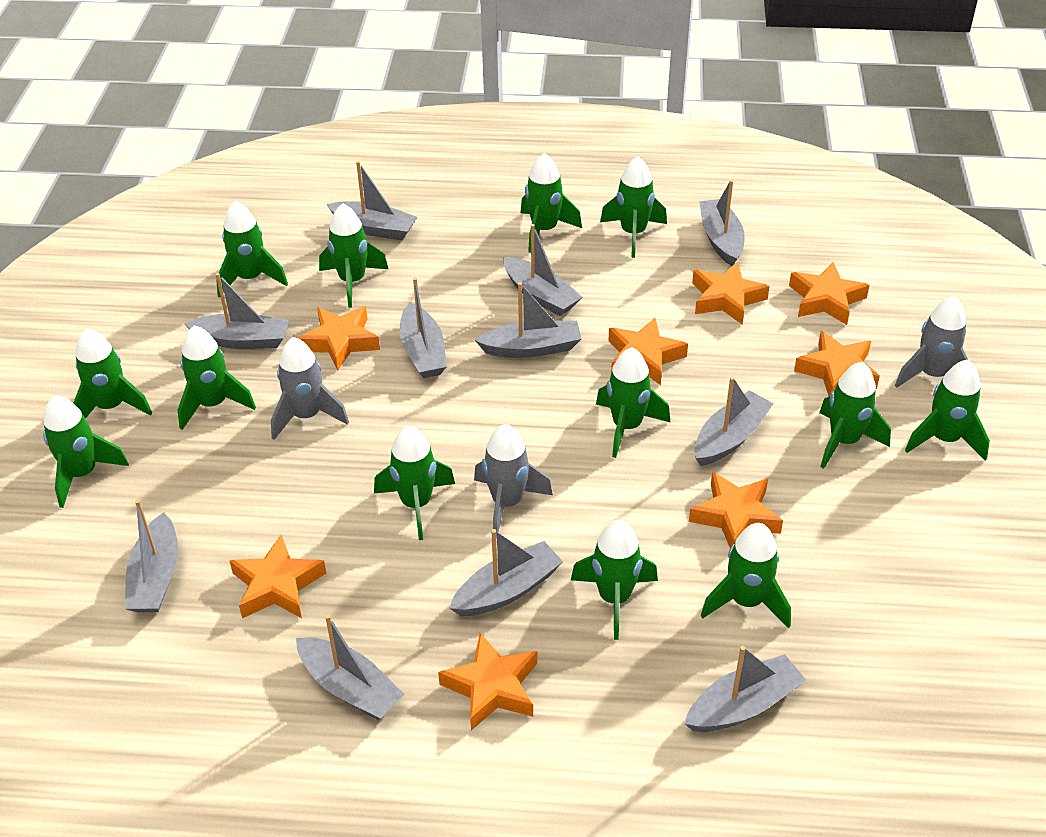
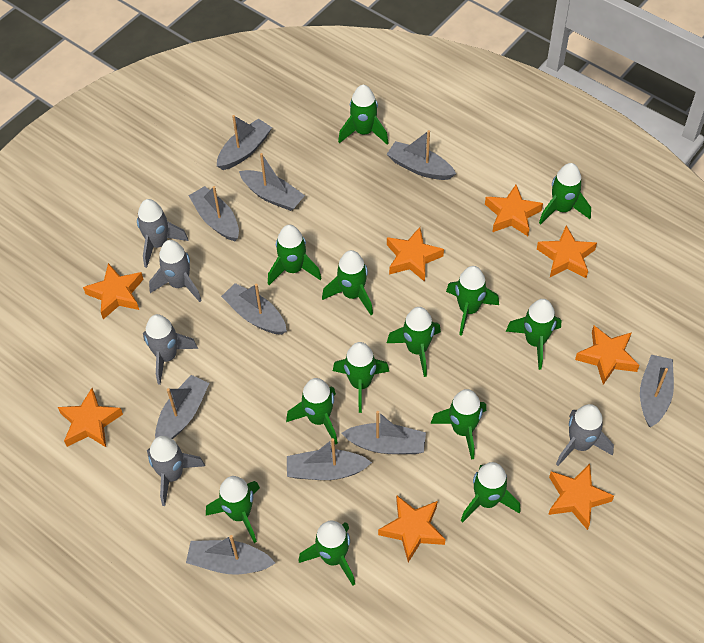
grey boat: [125,500,178,613] [184,273,289,349] [296,614,405,720] [327,161,418,240] [400,278,447,378] [449,529,563,616] [475,282,581,358] [503,224,582,316] [684,646,806,732] [694,377,774,466] [699,180,745,266] = 11 -> [155,375,209,439] [186,535,275,575] [188,186,239,241] [217,115,272,170] [221,283,287,335] [239,153,305,211] [287,438,372,480] [341,411,426,454] [387,130,456,180] [640,355,674,427] = 10
grey rocket: [271,337,349,440] [474,424,553,538] [895,296,968,388] = 3 -> [137,199,188,268] [143,314,198,385] [147,436,205,506] [149,240,202,302] [556,404,614,466] = 5

